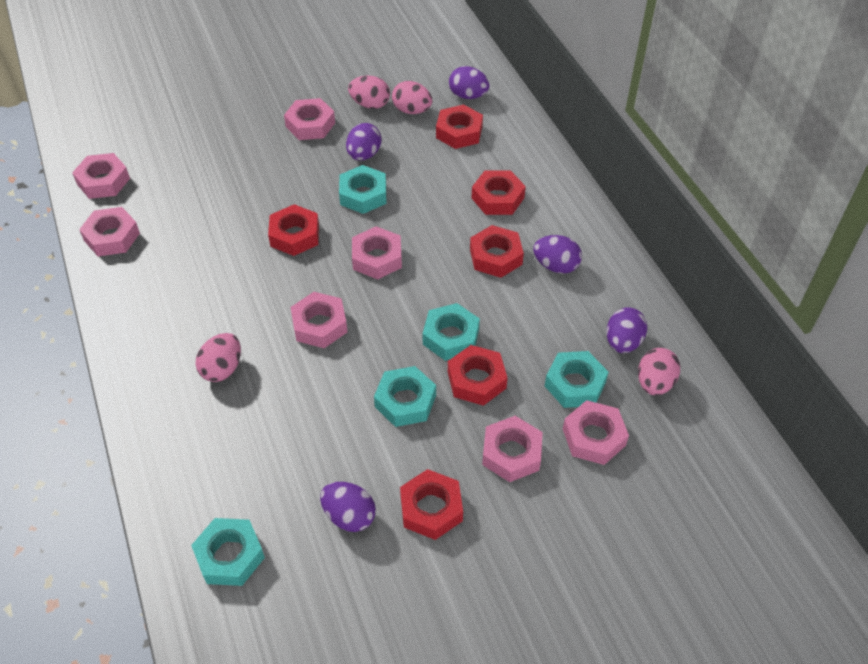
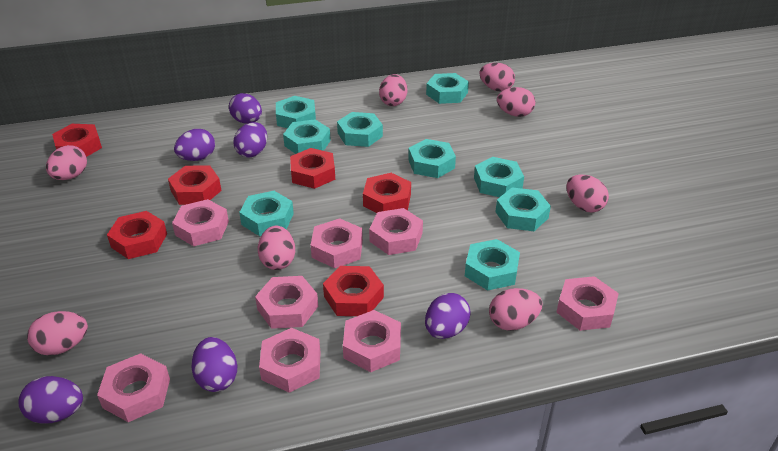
pink egg: [196,333,241,382] [348,76,390,109] [392,81,432,114] [638,348,680,395] = 4 -> [27,311,88,356] [46,145,87,180] [258,226,295,270] [379,74,407,106] [480,63,515,92] [489,288,542,331] [497,87,535,117] [566,175,609,213] = 8
pink nut: [72,153,130,199] [79,207,140,256] [284,98,335,140] [291,292,347,348] [352,226,402,279] [482,416,543,482] [563,400,629,465] = 7 -> [97,353,170,422] [172,199,229,246] [255,276,318,329] [259,328,320,393] [311,218,363,268] [343,310,401,372] [369,208,423,255] [556,276,619,331] = 8
purple egg: [320,482,376,532] [346,123,381,161] [449,66,490,99] [533,235,582,274] [606,307,647,353] = 5 -> [18,376,83,424] [174,129,215,161] [191,337,237,392] [229,93,262,124] [234,122,267,158] [425,293,470,339] = 6
turquoise nut: [191,518,265,586] [339,165,386,214] [374,366,436,427] [423,303,480,361] [545,351,608,408] = 5 -> [239,191,294,236] [276,96,316,128] [283,119,331,154] [337,112,383,147] [408,139,456,178] [426,73,469,104] [465,239,520,290] [474,157,524,197] [495,187,551,231] = 9

